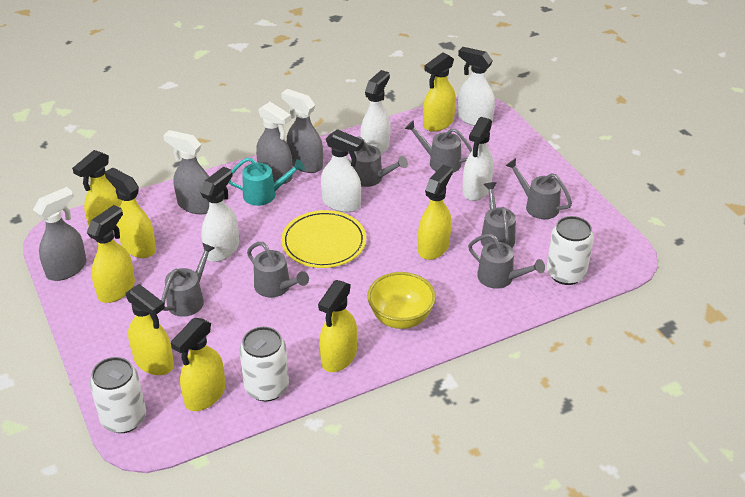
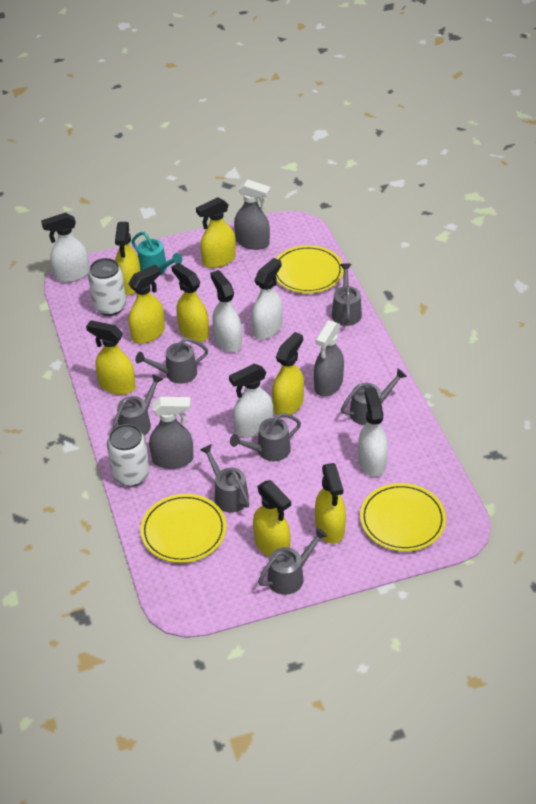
grey spray bottle: [33,187,87,281] [163,130,209,214] [256,102,293,184] [281,89,323,173] = 4 -> [149,397,193,469] [234,179,271,250] [314,320,344,396] = 3
white can: [90,357,146,433] [239,327,289,401] [547,216,594,285] = 3 -> [88,258,126,316] [107,424,150,487] = 2
yellow bowl: [367,272,436,329] = 1 -> none = 0
yellow plate: [281,210,366,268] = 1 -> [140,494,226,563] [276,245,344,293] [360,483,446,551] = 3

